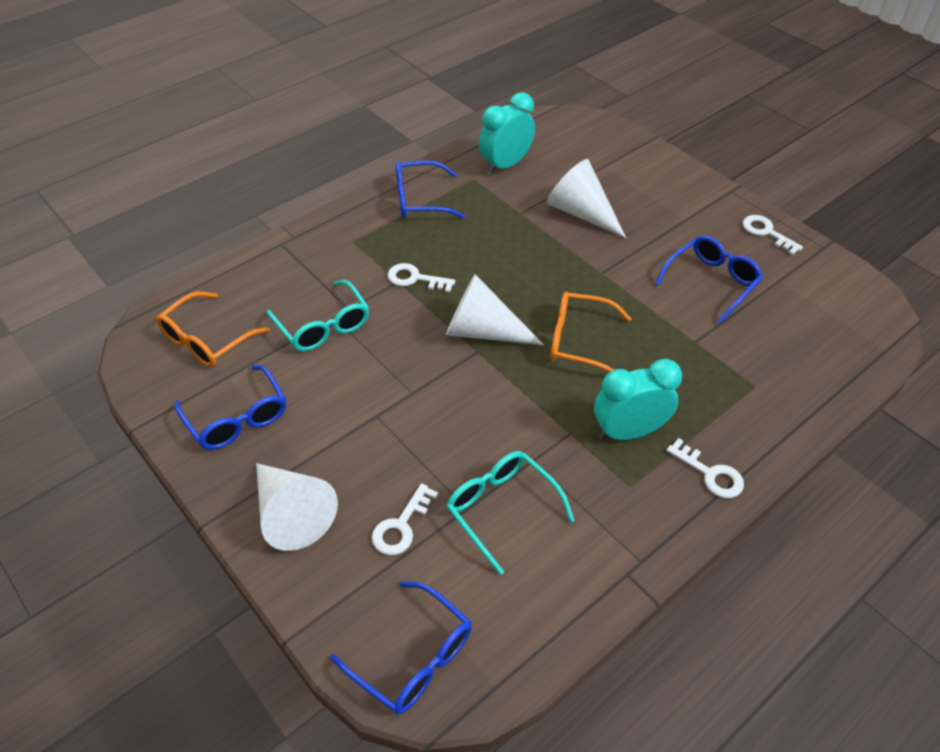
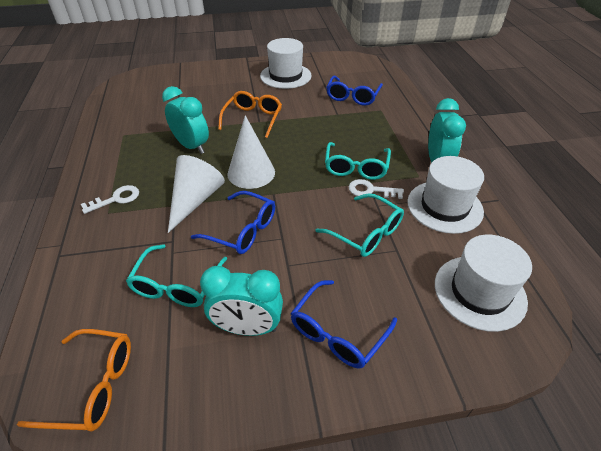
blue glasses: [175,365,286,450] [330,581,472,715] [396,160,465,219] [655,235,763,324] = 4 -> [191,191,275,254] [290,280,397,369] [326,76,383,106] = 3
turquoise clock: [479,92,535,175] [594,359,682,440] = 2 -> [162,86,209,154] [200,266,283,336] [428,98,466,162] = 3
turquoise glasses: [267,280,369,351] [446,451,575,575] = 2 -> [126,244,227,307] [315,193,404,257] [325,142,391,180] = 3
white cone: [256,463,338,551] [446,274,544,345] [547,159,626,238] = 3 -> [168,155,225,233] [227,115,275,189] = 2
white hat: none = 0 -> [260,38,312,89] [407,156,484,234] [435,235,532,332] = 3
white key: [372,483,438,555] [388,263,455,293] [666,438,744,498] [743,215,803,255] = 4 -> [81,185,139,214] [349,179,404,199] = 2

